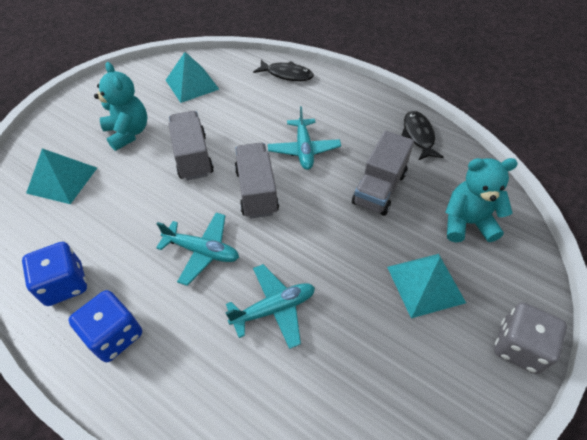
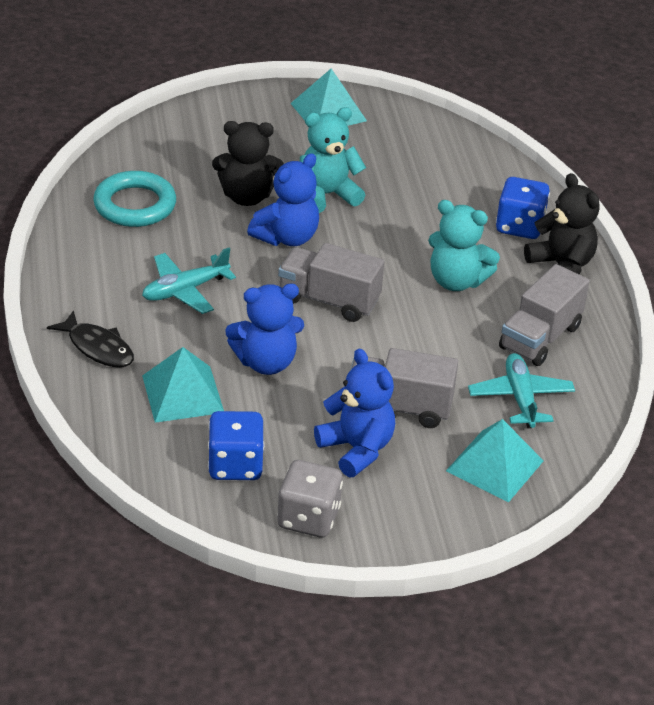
black fish: [253,60,314,81] [401,111,444,160] = 2 -> [47,310,134,367] = 1
black teddy bear: none = 0 -> [212,121,284,206] [524,173,599,274] = 2
blue teddy bear: none = 0 -> [225,284,304,375] [247,153,319,246] [314,348,395,477] = 3
turquoise plane: [156,213,239,286] [225,264,315,349] [268,106,341,170] = 3 -> [142,248,236,314] [468,353,575,428] = 2
turquoise ring: none = 0 -> [93,171,176,227] = 1

